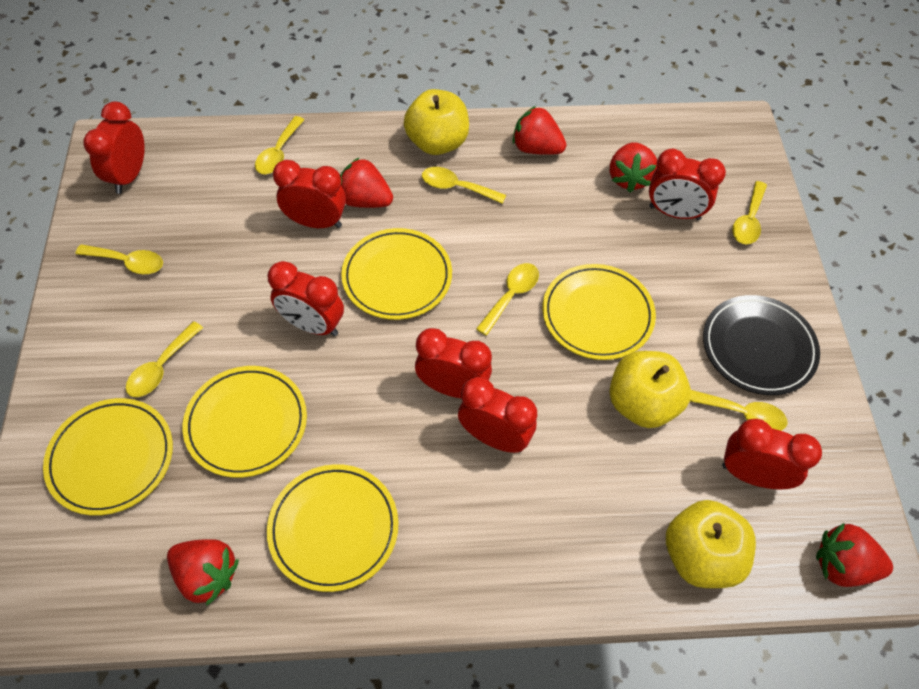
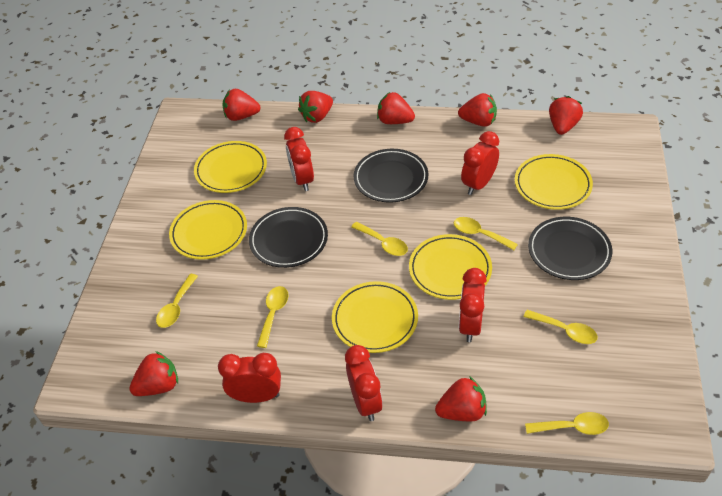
black plate: [703,295,820,395] = 1 -> [249,207,328,268] [354,149,429,203] [528,217,612,280] = 3
red clock: [84,102,145,194] [268,261,344,336] [273,160,346,228] [415,328,492,398] [458,377,537,453] [649,149,726,220] [722,419,822,489] = 7 -> [218,353,281,403] [284,127,314,191] [345,345,383,421] [459,268,487,342] [461,131,499,195] = 5
red strawberry: [167,539,239,606] [340,157,393,208] [513,106,566,155] [610,142,657,193] [816,523,893,587] = 5 -> [129,351,178,396] [222,89,261,121] [298,91,333,123] [377,92,415,124] [435,376,487,421] [458,93,497,127] [549,96,583,135] = 7
yellow apple: [404,89,469,155] [609,351,691,428] [666,500,756,588] = 3 -> none = 0
yellow spoon: [75,244,163,274] [126,321,203,397] [255,116,304,174] [422,167,506,204] [476,263,539,336] [690,390,788,431] [732,181,767,245] = 7 -> [156,274,198,328] [257,286,288,348] [351,222,408,256] [454,217,518,250] [524,310,598,344] [525,412,609,435] = 6

